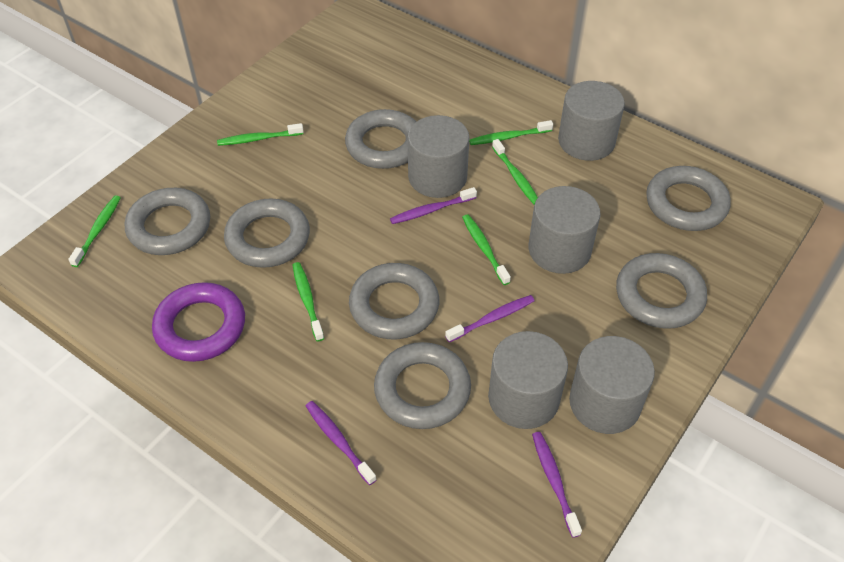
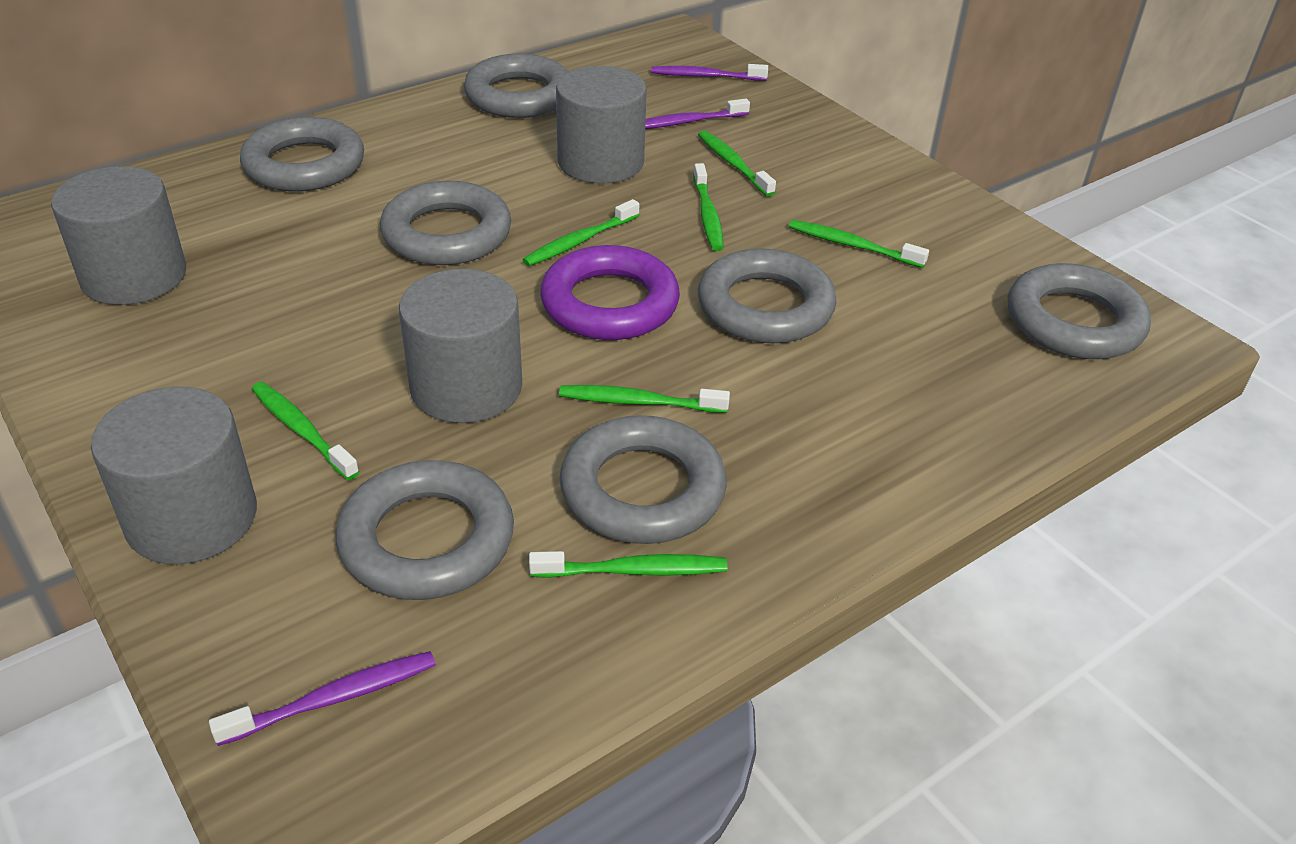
green toothbrush: [68,196,121,267] [217,123,304,146] [292,262,324,341] [462,214,511,285] [469,120,553,145] [492,139,538,205] = 6 -> [252,382,359,480] [522,199,639,266] [529,551,728,578] [559,385,730,413] [693,163,724,251] [698,130,776,197] [789,220,929,268] = 7
grey cylinder: [408,115,470,198] [488,331,568,429] [529,186,601,274] [558,81,625,161] [569,336,655,434] = 5 -> [51,166,186,305] [91,387,257,564] [399,269,522,423] [556,66,647,184] = 4
purple toothbrush: [306,401,377,485] [390,187,477,224] [445,295,535,342] [532,432,582,538] = 4 -> [209,651,436,746] [645,98,750,129] [651,64,768,81] = 3

